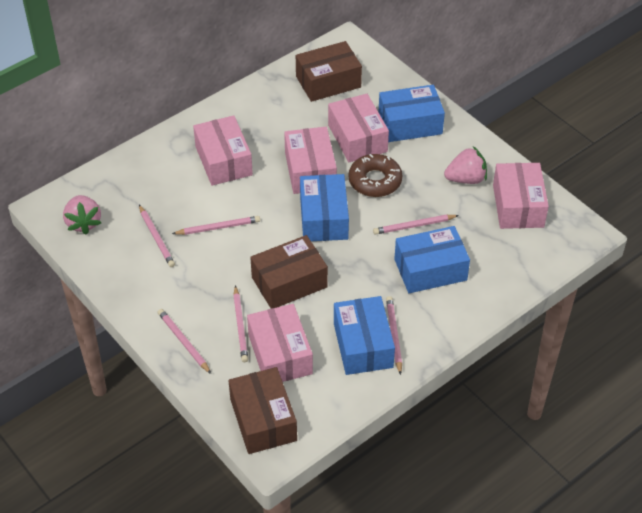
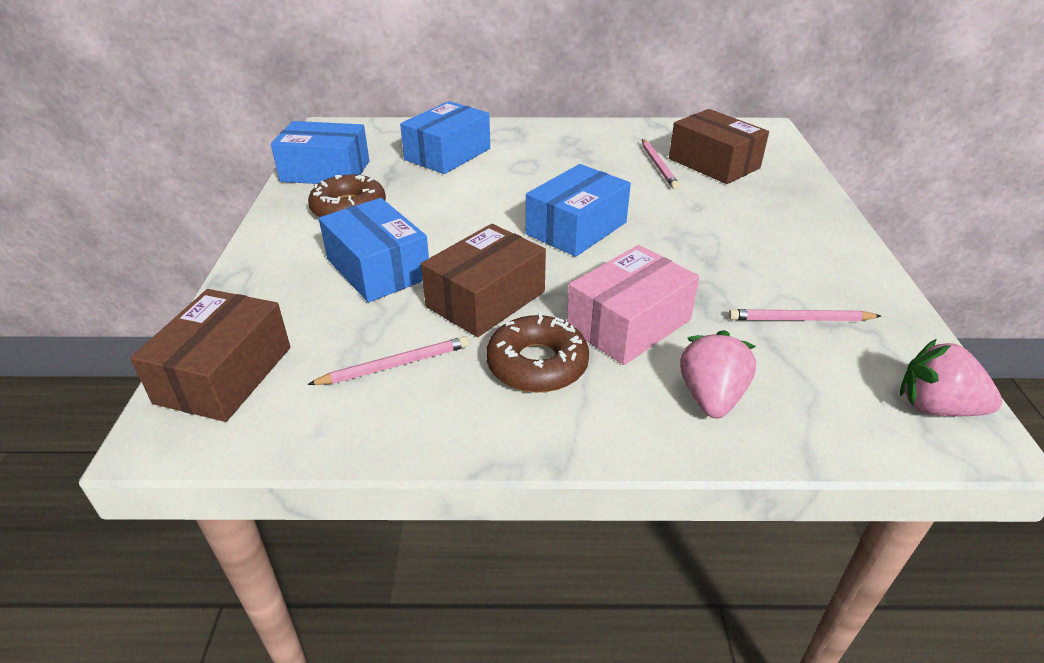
brown donut: [348,154,402,197] = 1 -> [308,174,386,217] [486,312,589,393] = 2
pink box: [193,115,253,186] [247,304,313,382] [284,127,337,194] [328,94,389,162] [493,163,549,229] = 5 -> [567,245,699,365] = 1
pink pencil: [139,205,175,267] [158,309,211,374] [172,216,260,235] [233,286,248,362] [373,214,459,235] [386,296,402,375] = 6 -> [307,336,469,385] [642,139,680,189] [728,309,881,321] = 3

